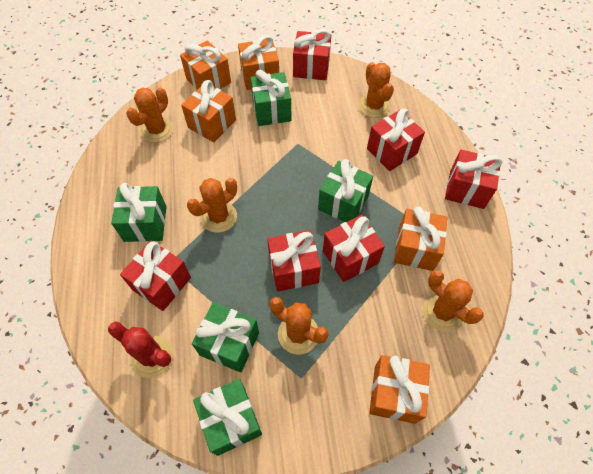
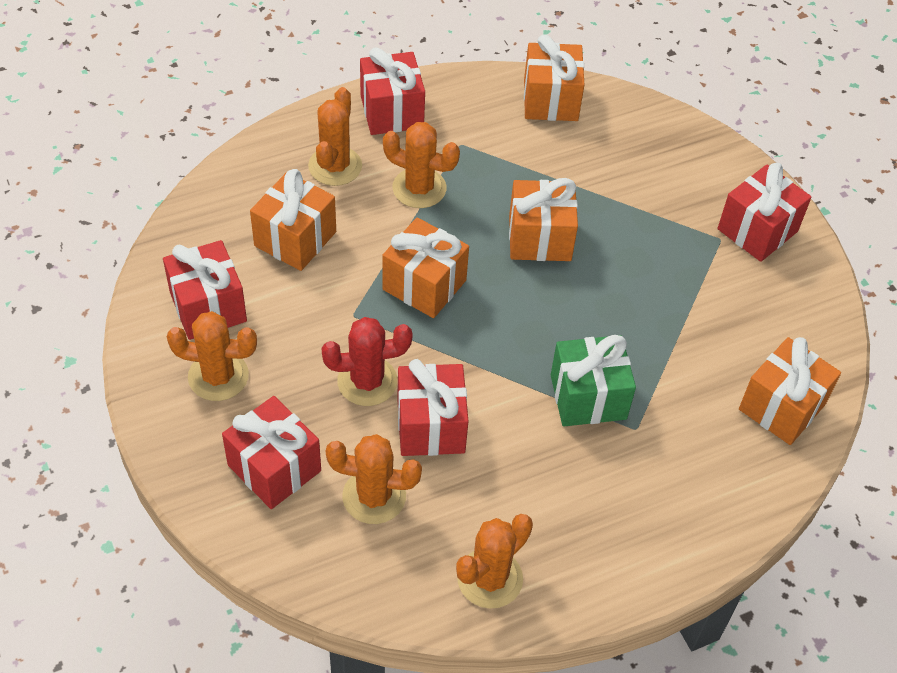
green gift: [111,183,167,242] [192,303,259,372] [193,379,262,456] [250,70,291,126] [318,159,373,222] = 5 -> [551,335,636,426] = 1
red gift: [120,241,191,311] [267,230,321,291] [293,29,331,80] [323,215,385,282] [367,109,425,171] [445,150,502,209] = 6 -> [163,240,247,340] [222,396,321,509] [360,47,425,135] [397,359,469,456] [718,163,812,262] = 5

